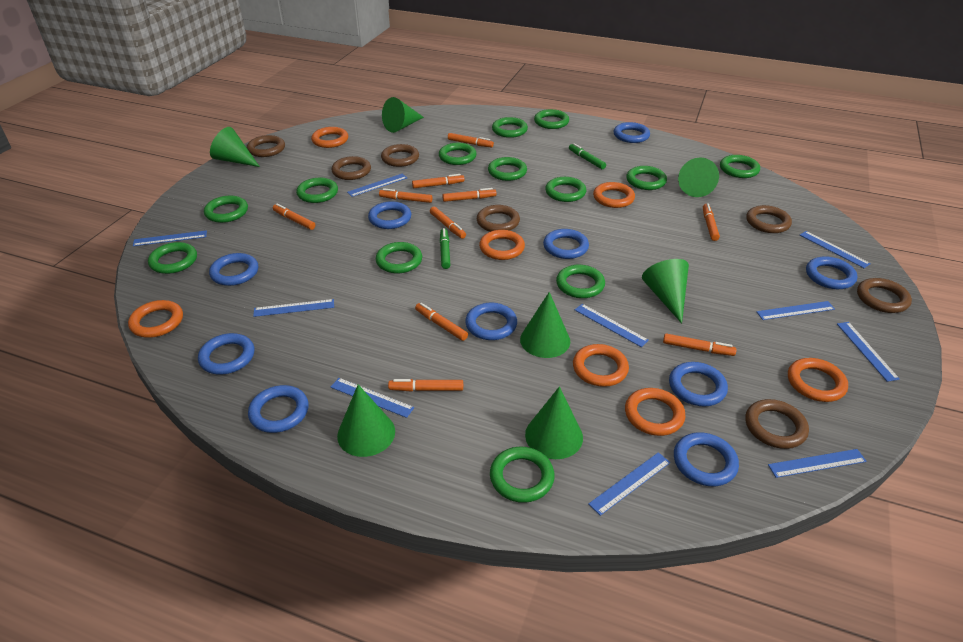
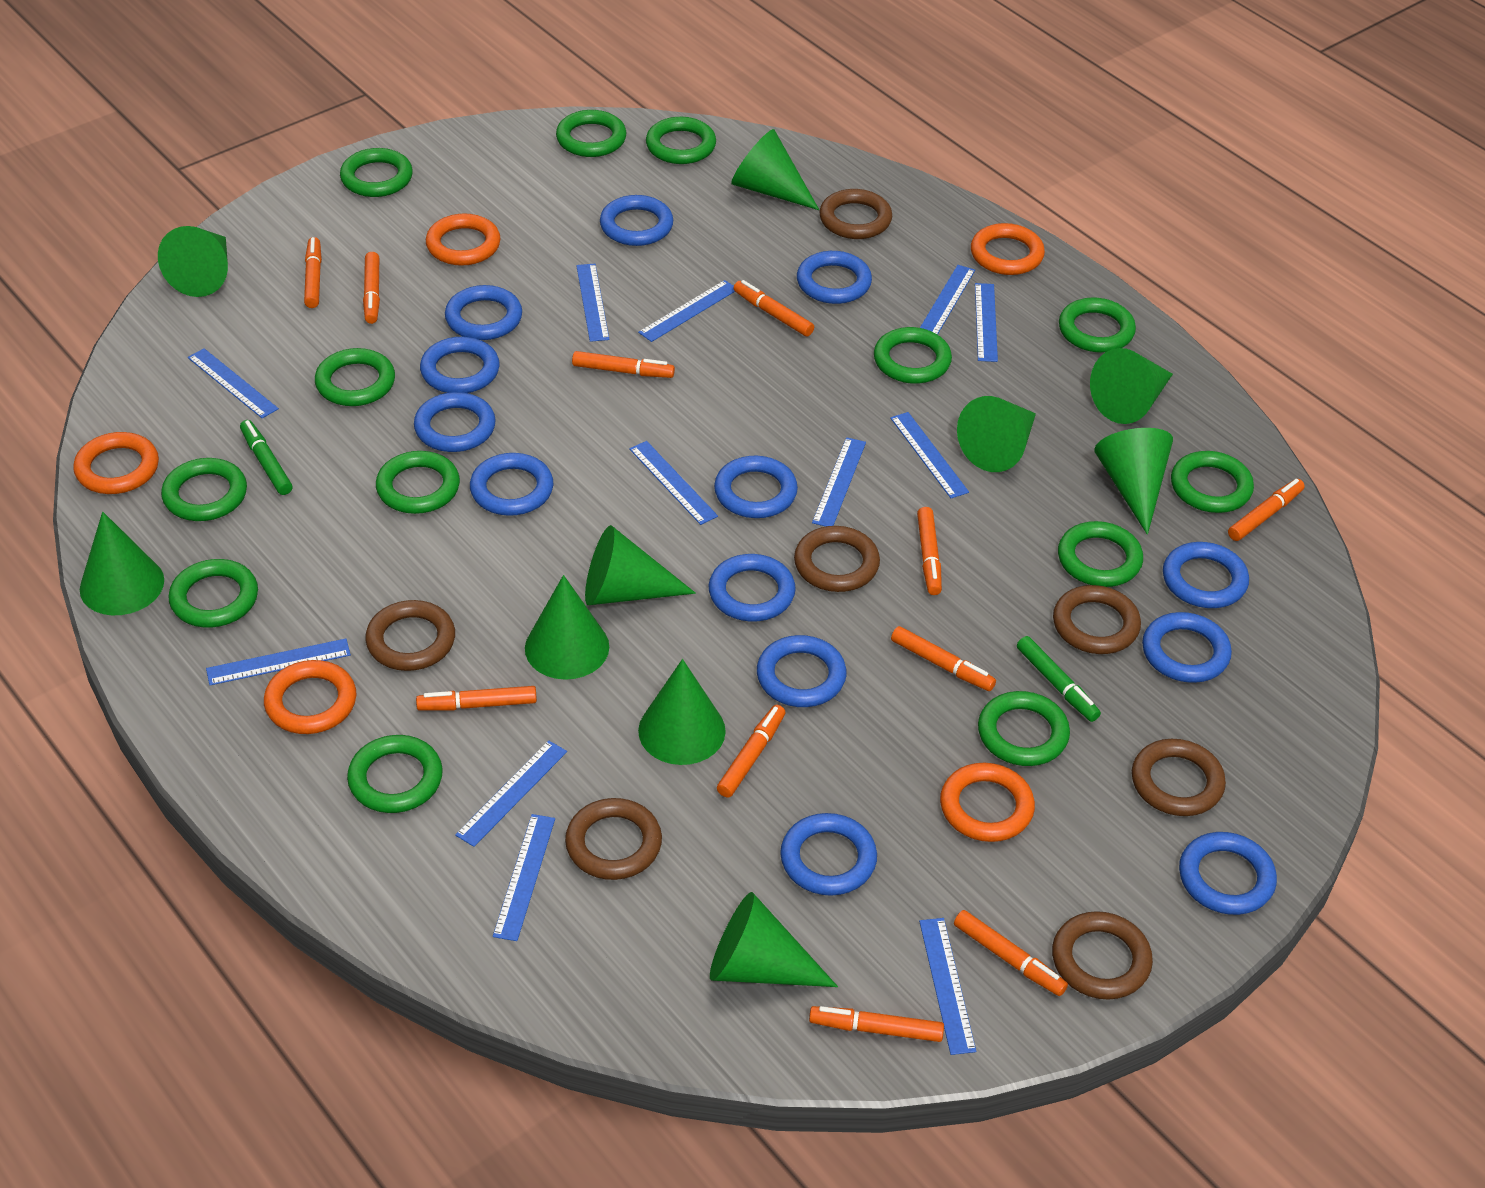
blue ring: [198,333,254,375] [209,253,258,286] [248,385,309,433] [368,201,411,229] [465,303,517,340] [543,229,589,259] [614,122,650,143] [669,362,728,406] [674,432,739,486] [806,256,857,289] = 10 -> [414,392,496,452] [420,337,500,393] [445,285,522,340] [470,453,553,516] [600,195,673,246] [709,554,796,621] [714,456,798,518] [757,635,847,707] [780,813,877,896] [797,251,872,304] [1142,612,1232,683] [1163,542,1249,608] [1179,832,1277,915] = 13
blue ruler: [133,230,207,246] [253,299,334,317] [331,378,414,418] [347,174,407,197] [575,304,649,347] [589,452,670,516] [756,301,835,320] [768,449,867,478] [800,231,871,268] [837,322,900,382] = 10 -> [188,348,279,418] [206,638,351,685] [455,740,567,847] [493,814,555,941] [576,264,610,342] [629,441,718,525] [638,280,735,342] [812,437,866,526] [890,412,969,498] [919,918,976,1055] [920,265,975,335] [975,283,998,362] = 12
green cone: [210,127,260,167] [337,384,395,457] [382,97,424,133] [520,292,570,358] [525,387,583,459] [642,259,689,324] [678,158,719,197] = 7 -> [80,512,164,615] [158,226,228,297] [525,575,609,680] [585,525,696,605] [638,659,726,765] [710,892,838,987] [731,129,819,210] [957,396,1036,472] [1090,348,1173,424] [1094,428,1173,535] = 10
orange marker: [273,204,315,230] [379,188,432,203] [388,379,463,392] [412,174,465,188] [415,303,468,341] [430,207,466,239] [442,188,497,202] [448,133,494,148] [663,333,737,356] [703,203,720,241] = 10 -> [304,237,322,308] [363,252,380,324] [416,686,537,711] [572,351,675,378] [717,705,785,797] [733,280,814,336] [809,1006,944,1042] [891,626,996,691] [917,507,942,595] [954,910,1068,996] [1228,479,1305,541] = 11
orange ring: [128,300,183,338] [311,127,348,148] [479,230,525,260] [573,344,629,387] [593,182,635,208] [625,388,685,436] [788,358,848,402] = 7 -> [73,432,159,494] [264,660,356,734] [426,213,500,266] [940,763,1035,842] [971,223,1045,275] = 5

